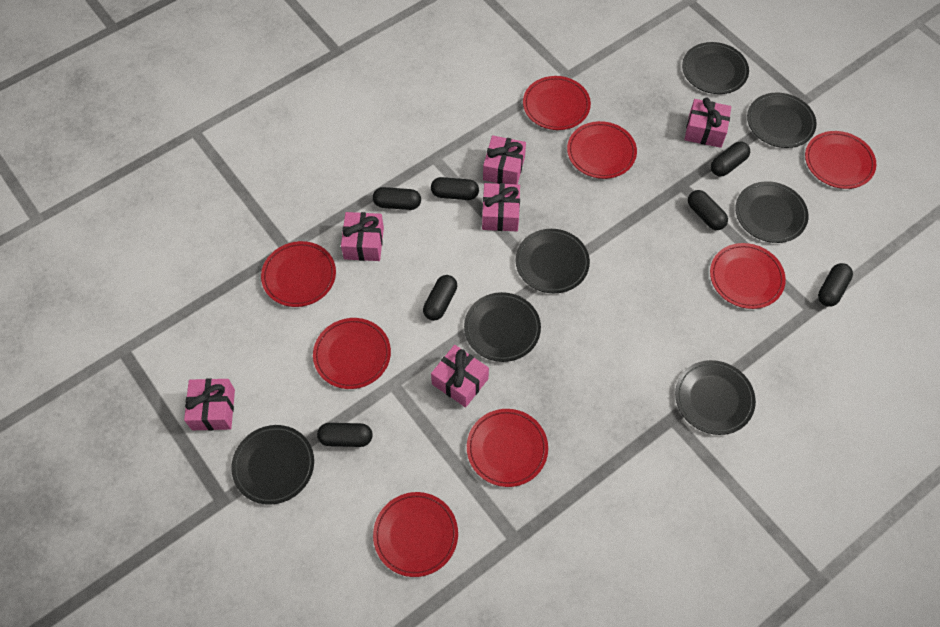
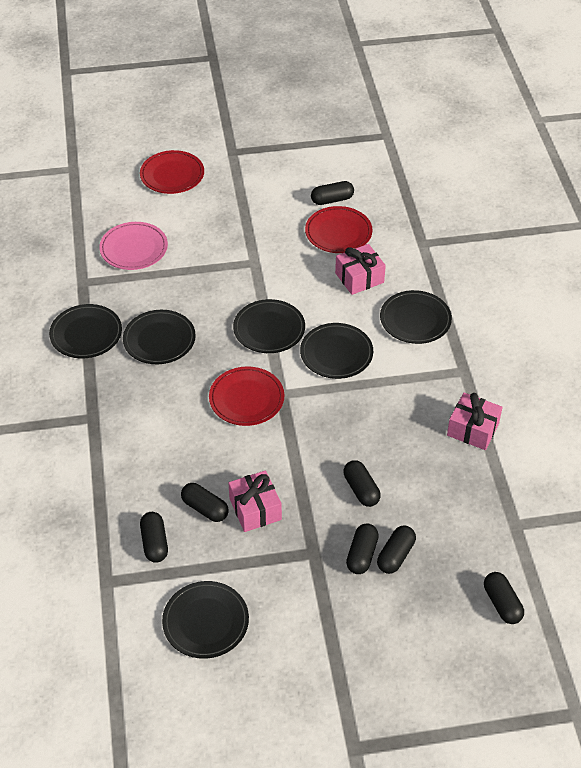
black plate: [231,425,314,505] [464,292,541,362] [516,229,590,293] [675,360,756,435] [682,42,749,94] [735,181,809,243] [747,93,817,148] = 7 -> [49,304,122,358] [123,310,196,364] [162,581,249,659] [233,299,305,353] [300,323,373,379] [380,290,452,344] = 6
pink gift: [184,378,235,431] [341,212,384,261] [431,345,489,407] [482,183,520,231] [483,135,526,185] [684,98,731,148] = 6 -> [228,470,282,532] [335,244,386,295] [447,393,502,450] = 3
pink plate: none = 0 -> [99,222,168,270] = 1
red plate: [261,241,336,307] [313,318,391,389] [373,492,458,577] [467,409,548,487] [523,76,591,130] [567,121,637,179] [710,243,786,309] [805,131,876,189] = 8 -> [140,150,204,194] [209,366,284,426] [305,206,373,253] = 3

